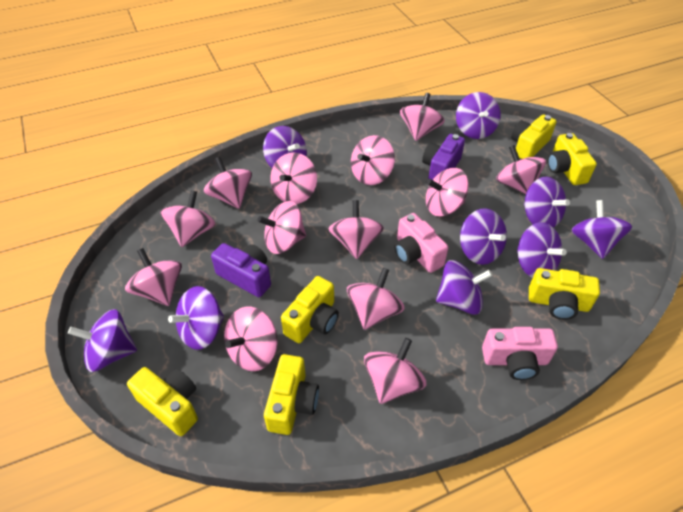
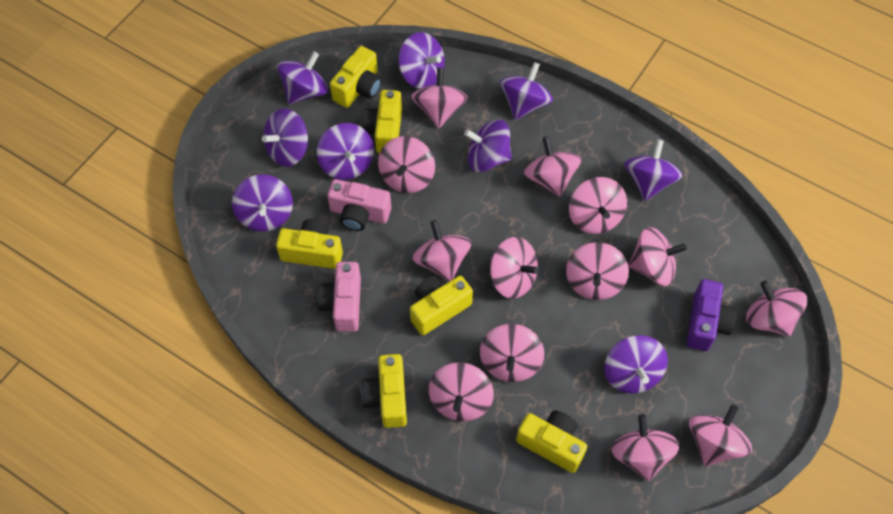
purple camera: [211,243,271,297] [422,134,465,180] = 2 -> [687,279,737,351] = 1

